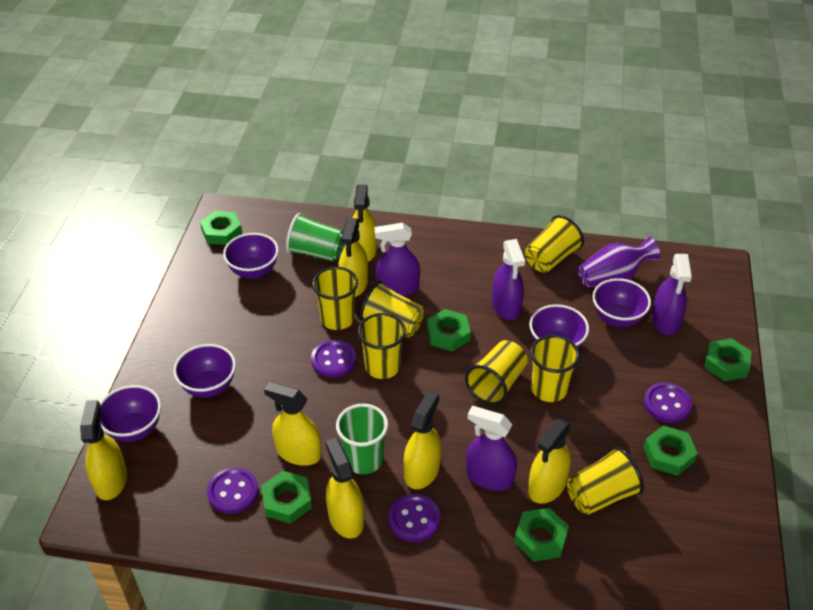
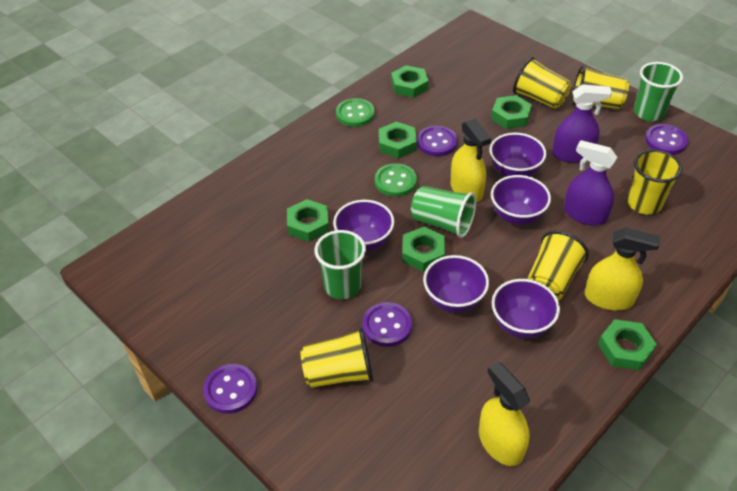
green button: none = 0 -> [336,98,375,127] [375,163,417,197] = 2
green cup: [286,213,344,262] [336,404,388,474] = 2 -> [315,230,366,300] [411,186,476,238] [634,62,683,121] = 3
purple spray bottle: [374,223,420,296] [466,406,517,491] [492,239,525,320] [652,254,692,335] = 4 -> [552,84,612,163] [564,140,617,226] = 2
purple vase: [578,237,660,287] = 1 -> none = 0
yellow cup: [312,267,358,330] [358,313,406,379] [360,281,424,338] [465,340,528,405] [525,215,584,273] [530,335,580,402] [567,447,644,515] = 7 -> [300,328,373,388] [513,57,571,109] [527,231,589,301] [572,65,629,109] [627,150,683,215] = 5
yellow spray bottle: [80,400,127,500] [264,382,321,466] [326,438,364,539] [338,217,368,297] [353,184,377,262] [404,391,441,489] [528,419,571,504] = 7 -> [451,118,491,202] [479,361,530,466] [585,227,660,310] = 3

